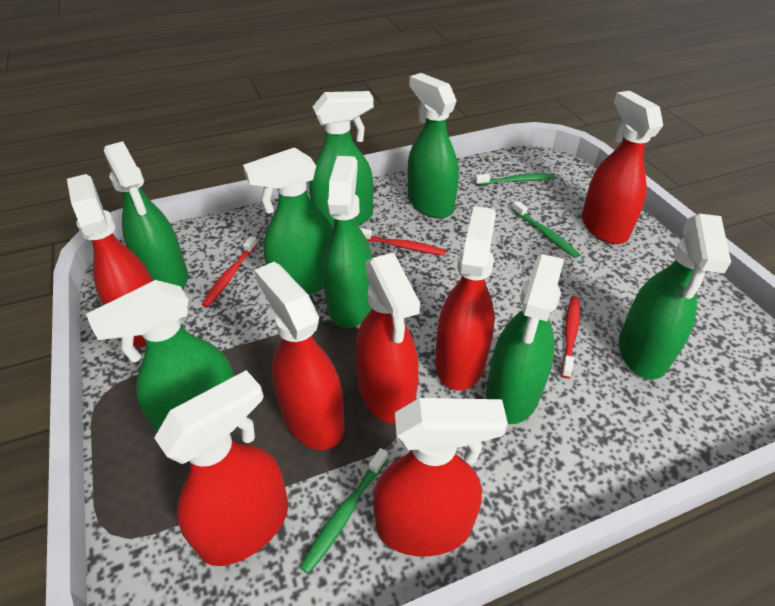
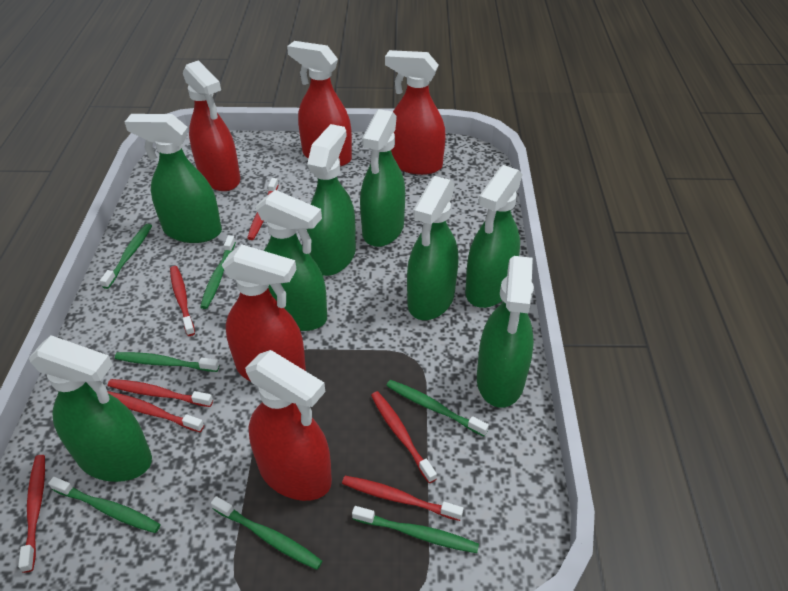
green toothbrush: [300,448,388,574] [475,173,555,185] [512,201,580,258] = 3 -> [48,477,161,533] [100,224,152,289] [115,352,219,372] [200,235,236,309] [211,496,322,570] [352,506,479,553] [386,380,489,436] = 7
red spray bottle: [67,174,153,347] [154,370,288,566] [254,262,344,450] [356,253,420,424] [373,398,508,557] [435,206,496,391] [582,91,663,244] = 7 -> [183,60,241,191] [222,245,306,381] [245,350,332,501] [287,41,352,166] [385,50,446,175] = 5
red toothbrush: [201,236,258,307] [360,228,446,256] [561,296,580,378] = 3 -> [18,455,45,573] [107,391,204,432] [108,379,213,407] [170,266,195,336] [247,178,278,240] [342,476,464,521] [371,391,437,483] = 7

